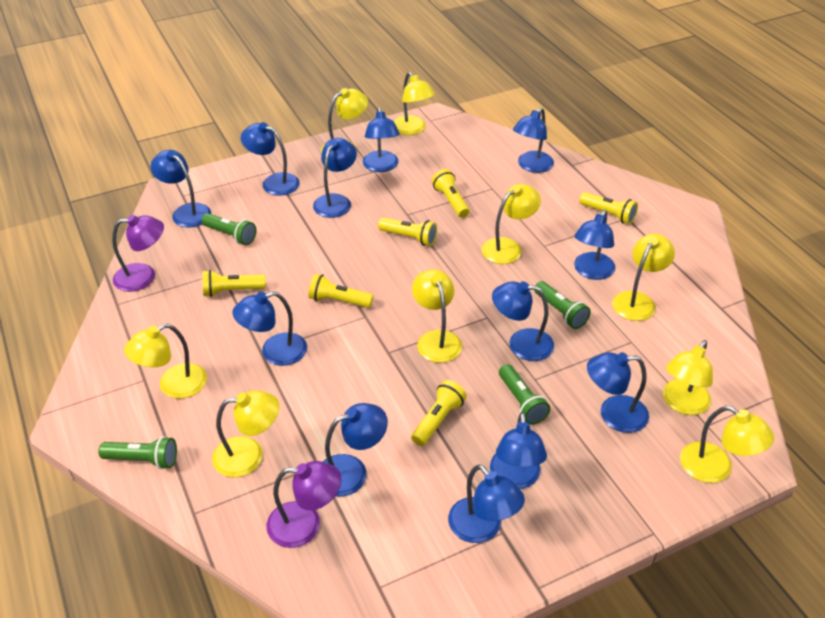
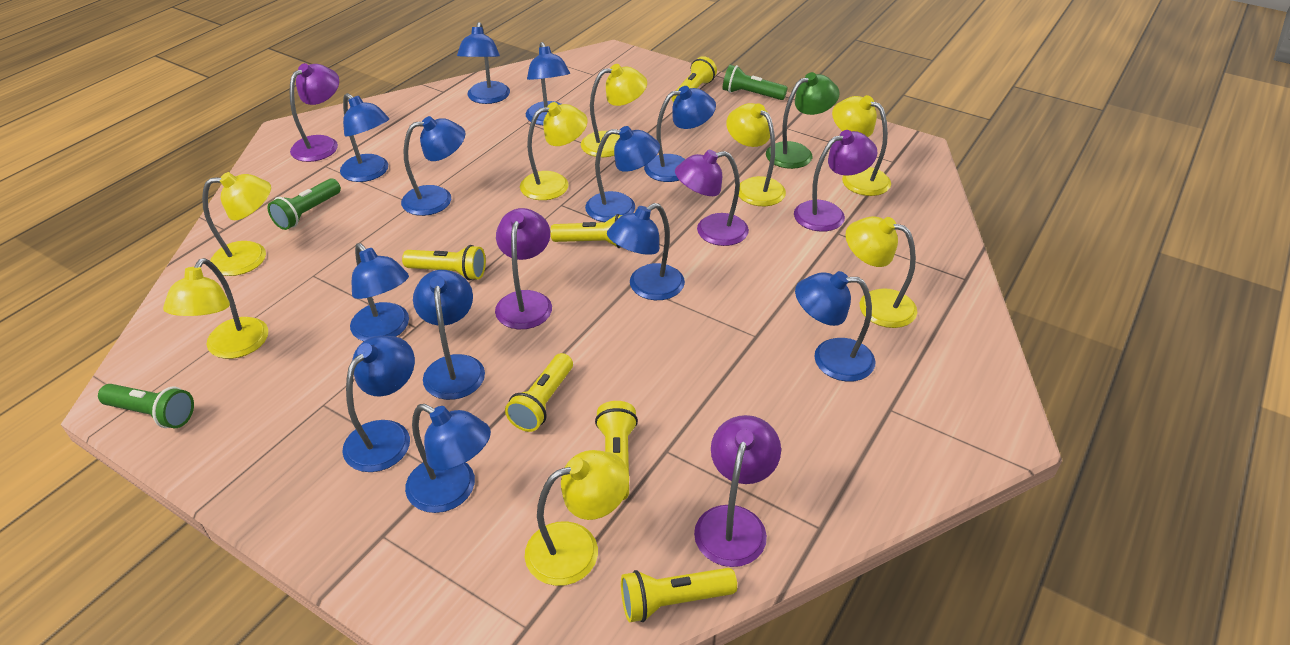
green flashlight: [98,436,177,469] [201,213,256,245] [499,364,550,425] [534,281,591,329] = 4 -> [98,384,194,428] [268,178,341,230] [723,65,788,100] = 3
green lamp: none = 0 -> [766,72,840,169] = 1
purple lamp: [112,215,164,292] [267,461,341,548] = 2 -> [290,63,339,162] [495,208,552,329] [675,150,749,246] [694,415,781,567] [794,130,877,232] = 5
yellow lamp: [124,324,207,399] [212,390,280,477] [321,88,368,153] [393,72,435,135] [412,269,462,363] [482,184,541,264] [612,233,675,321] [663,340,713,415] [680,406,774,483] = 9 -> [163,258,268,359] [202,172,271,276] [520,102,588,200] [525,450,629,586] [581,64,647,157] [726,103,786,206] [832,95,891,196] [846,216,917,328] = 8

